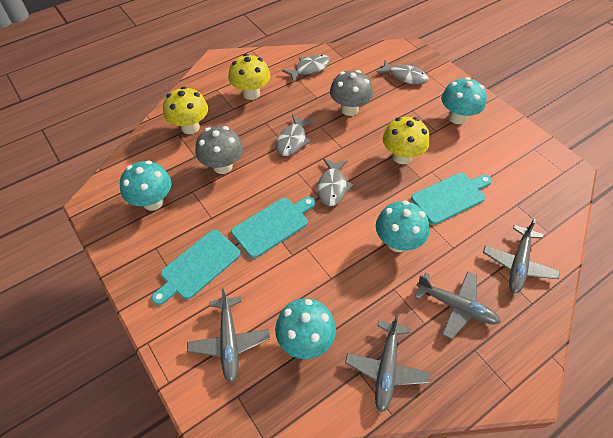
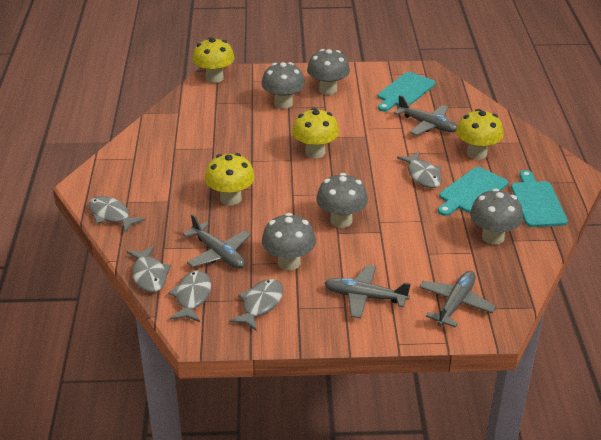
grey fish: [276,115,314,156] [282,54,330,83] [317,158,353,206] [376,60,429,84] = 4 -> [88,196,146,233] [126,246,171,292] [168,270,211,322] [229,279,283,331] [397,152,442,188] = 5
grey mushroom: [196,126,243,174] [330,70,373,116] = 2 -> [261,62,305,109] [262,213,316,270] [307,49,350,95] [316,173,368,228] [470,189,523,245] = 5
turquoise mushroom: [120,160,172,211] [275,298,336,359] [376,200,429,252] [442,77,487,124] = 4 -> none = 0
yellow mushroom: [163,87,208,134] [228,54,270,100] [383,117,430,164] = 3 -> [192,37,234,83] [205,153,255,206] [292,108,339,158] [456,109,504,159] = 4

